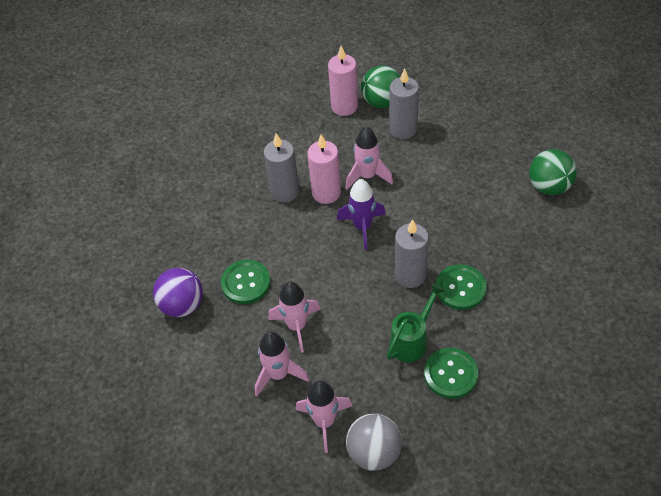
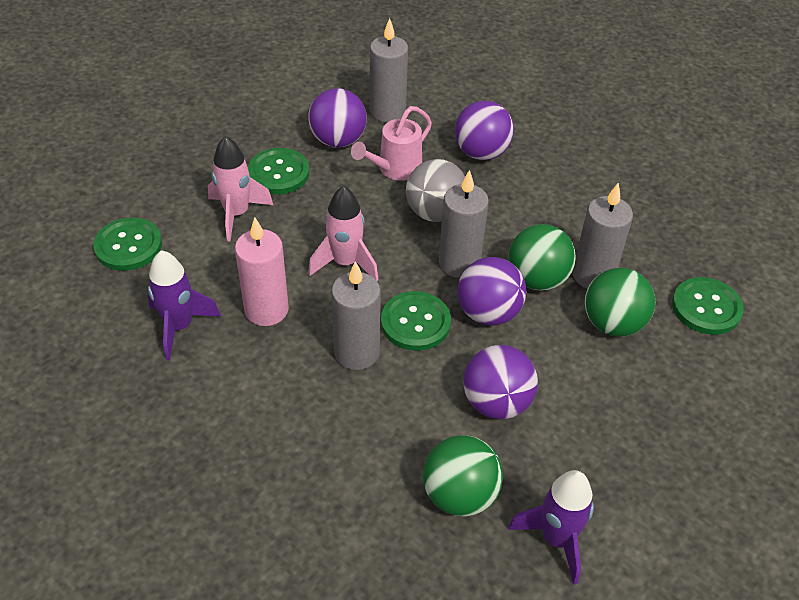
green ball: [361,66,400,108] [529,149,577,195] = 2 -> [423,435,503,517] [508,224,576,291] [585,268,655,337] = 3
green button: [221,260,270,304] [424,348,479,399] [436,264,487,310] = 3 -> [93,218,162,271] [248,148,309,195] [381,291,451,351] [672,277,744,335] = 4
green watering can: [387,283,445,362] = 1 -> none = 0
grey candle: [264,133,299,202] [389,68,419,139] [395,219,429,288] = 3 -> [331,261,381,370] [370,18,408,122] [439,170,489,278] [572,183,633,289] = 4
pink candle: [307,134,341,204] [328,46,358,116] = 2 -> [235,217,289,326] = 1
pink rocket: [255,332,309,396] [268,281,321,353] [296,380,352,453] [345,127,393,190] = 4 -> [208,136,273,241] [308,186,379,281] = 2
pink watering can: none = 0 -> [351,106,432,181] = 1
purple ball: [153,268,203,317] = 1 -> [308,88,367,148] [455,101,514,160] [457,257,526,325] [463,345,538,419] = 4
purple rocket: [337,179,386,250] = 1 -> [148,250,221,360] [508,470,594,584] = 2

